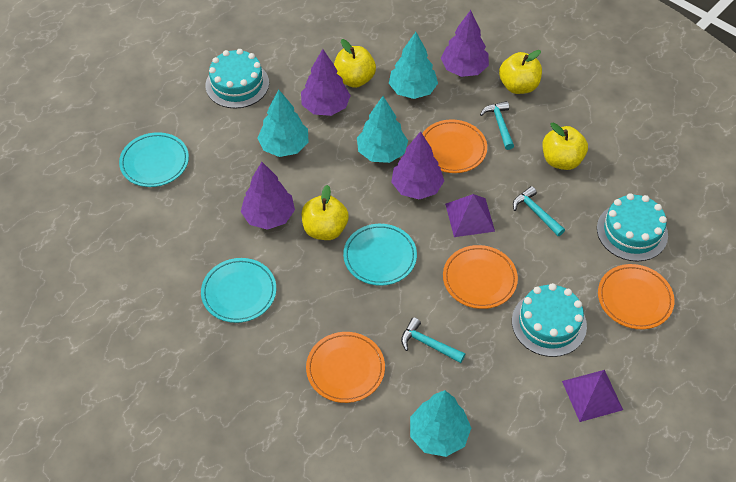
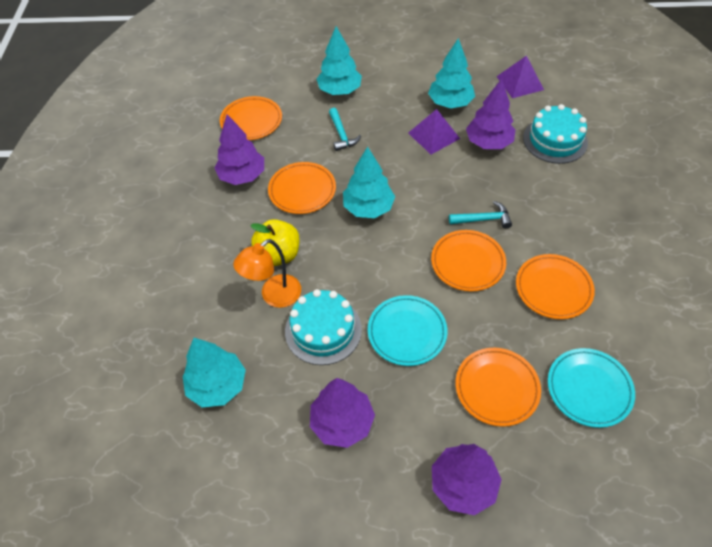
orange lamp: none = 0 -> [233,239,301,308] = 1
orange plate: [306,332,385,403] [422,119,487,173] [443,245,518,309] [598,264,675,329] = 4 -> [220,96,282,140] [268,162,336,214] [431,230,506,291] [456,348,541,427] [516,254,595,319] = 5
turquoise cake: [205,49,269,109] [512,283,587,357] [597,193,668,262] = 3 -> [285,289,362,365] [523,104,588,164] = 2
turquoise hammer: [401,317,465,363] [480,101,514,150] [513,186,565,236] = 3 -> [329,108,361,151] [449,201,512,229] = 2
turquoise plate: [119,132,189,187] [201,258,276,323] [343,224,417,286] = 3 -> [368,295,448,366] [548,348,635,428] = 2
yellow apple: [302,185,349,240] [334,39,376,88] [499,50,542,94] [543,123,588,170] = 4 -> [250,219,299,266] = 1

